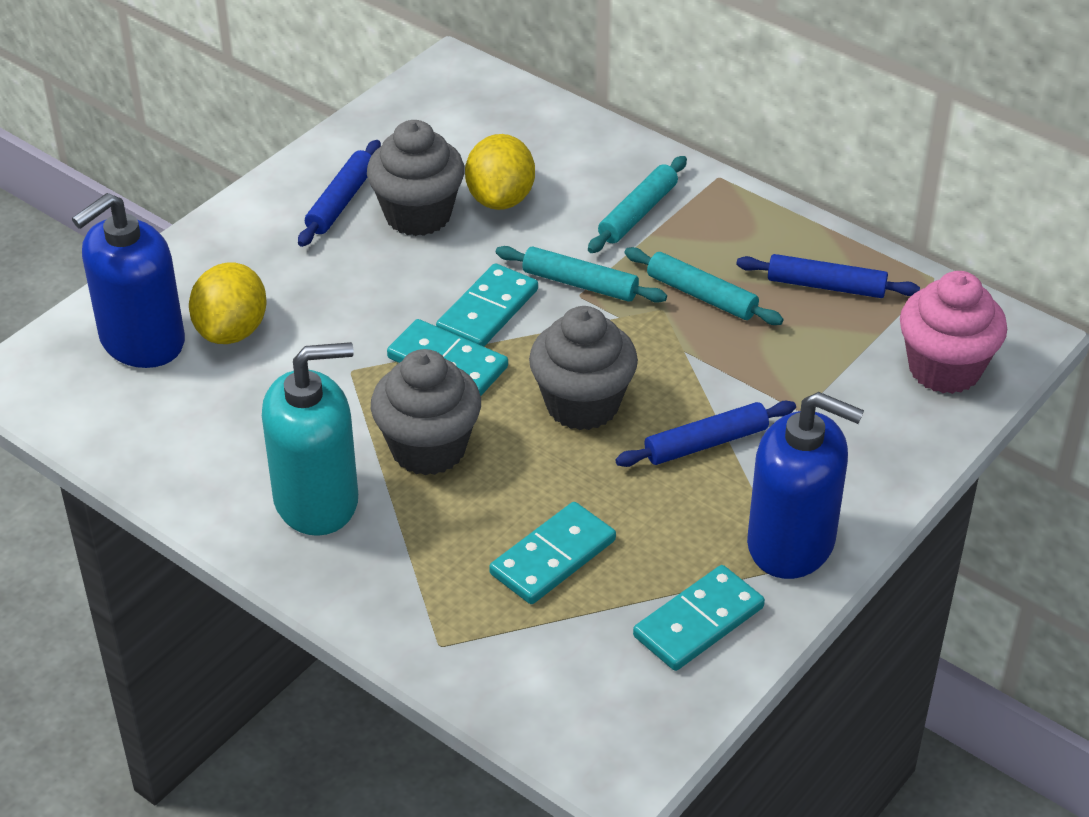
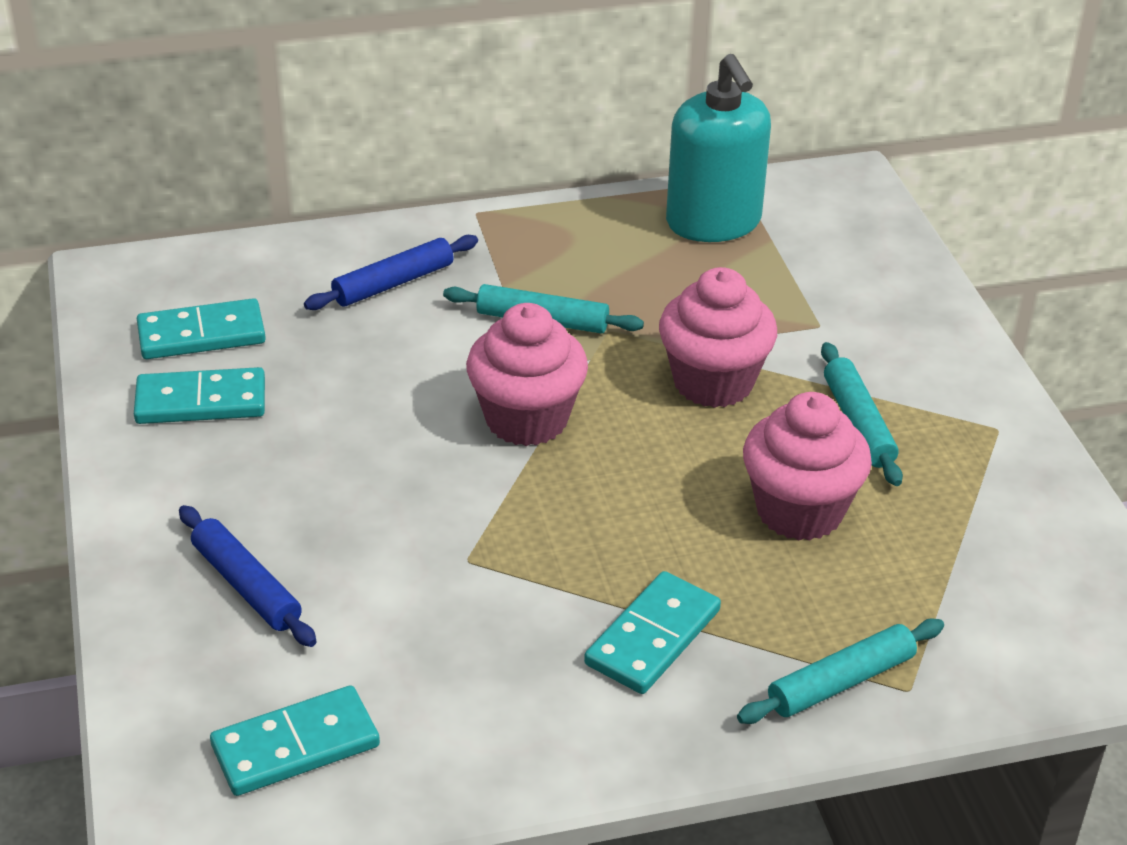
blue rolling pin: [298,140,381,247] [615,401,796,467] [736,254,920,298] = 3 -> [179,505,316,647] [304,235,478,310] = 2
blue soap dispenser: [72,193,185,368] [747,392,864,579] = 2 -> none = 0
grey cupcake: [367,120,465,236] [371,349,481,475] [529,306,638,430] = 3 -> none = 0
pink cupcake: [900,271,1007,394] = 1 -> [466,303,588,446] [659,267,777,408] [743,392,872,541] = 3
yellow lemon: [189,262,267,344] [465,134,535,210] = 2 -> none = 0

